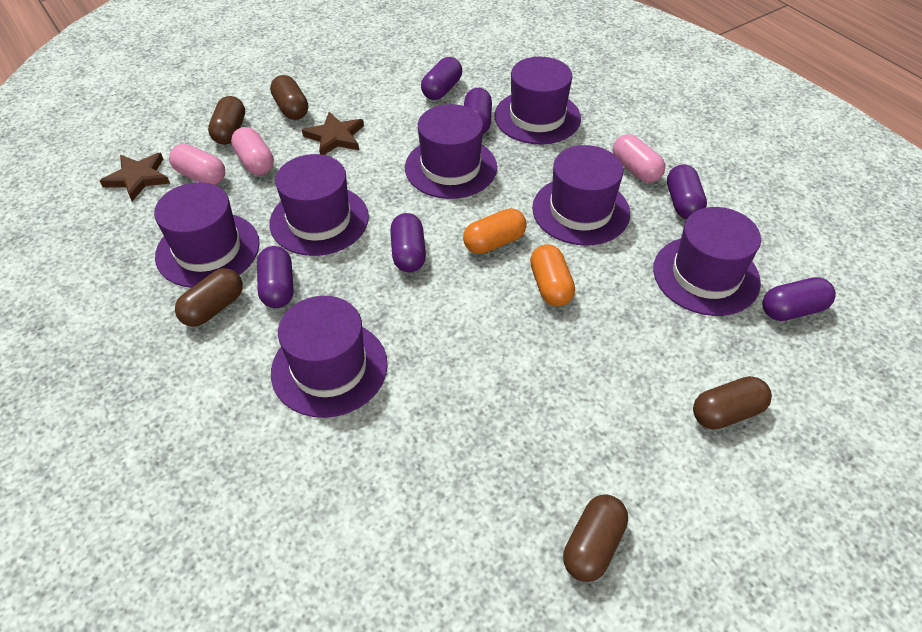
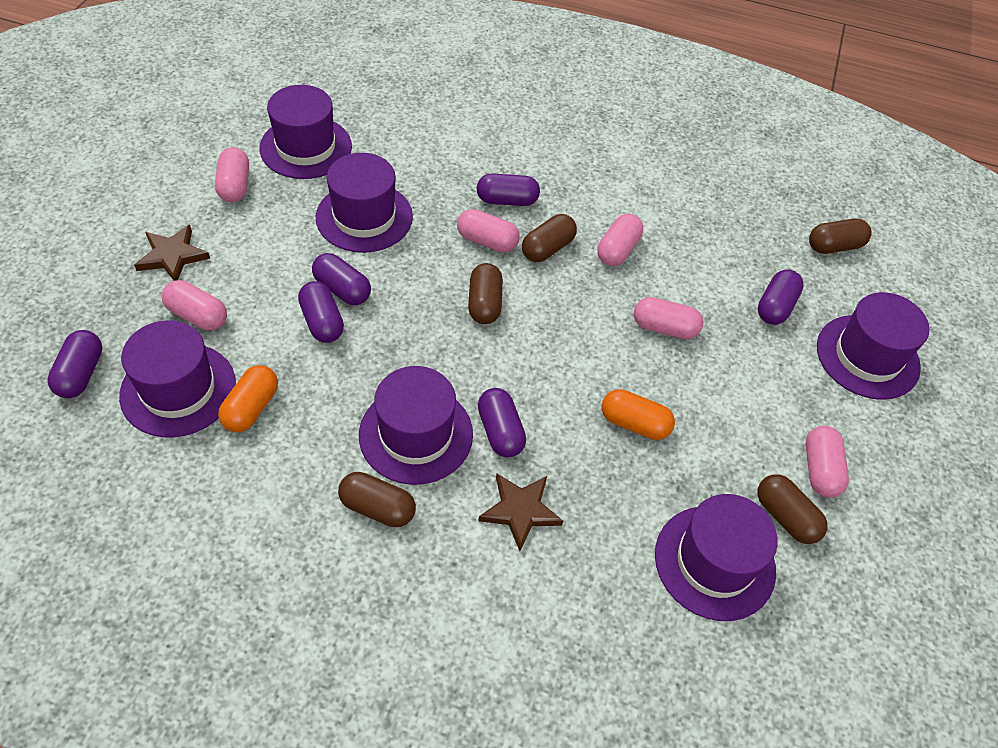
pink capsule: [169,144,225,185] [231,127,274,175] [613,134,665,183] = 3 -> [162,280,227,330] [215,147,249,202] [457,209,520,252] [597,214,643,266] [634,297,703,339] [806,426,849,497] = 6
purple hat: [154,182,260,288] [269,154,369,256] [271,296,388,418] [405,104,497,199] [494,57,581,144] [532,145,630,245] [653,207,761,316] = 7 -> [119,320,236,437] [259,85,352,179] [316,153,413,253] [359,366,473,485] [655,494,778,621] [817,292,929,400] = 6

